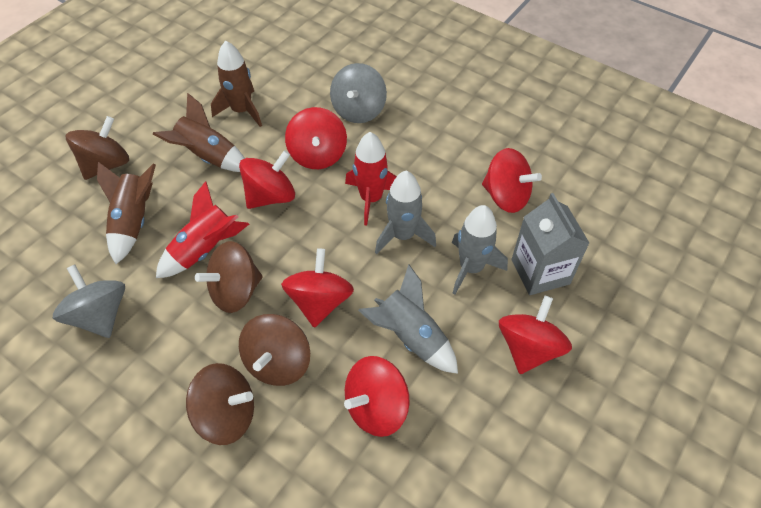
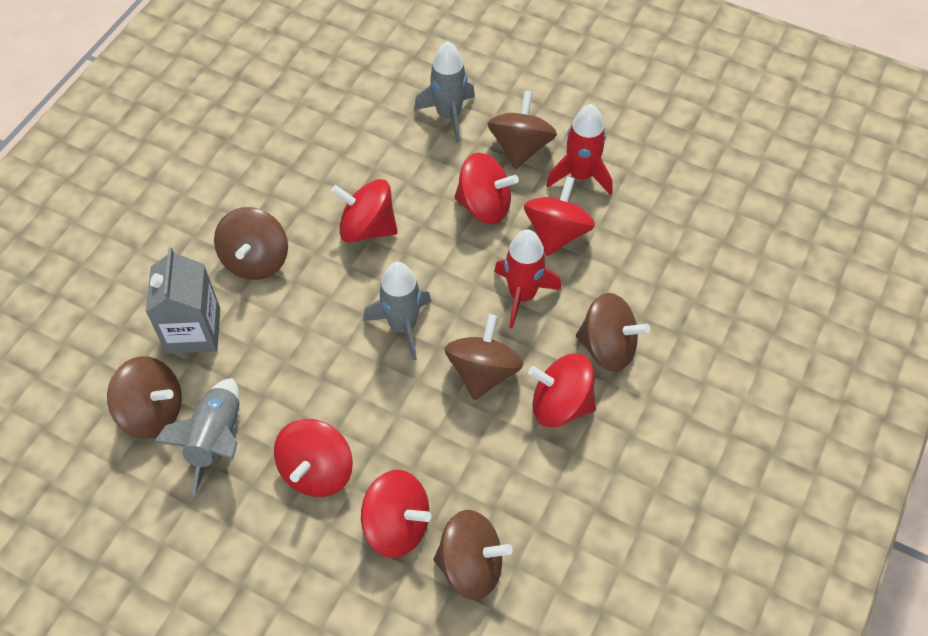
brown rocket: [97,162,156,264] [153,93,245,172] [211,41,262,127] = 3 -> none = 0
brown spinning top: [66,116,129,180] [186,363,254,445] [195,241,263,313] [239,314,310,386] = 4 -> [107,356,182,439] [214,207,288,280] [434,510,513,600] [445,314,523,400] [488,91,557,169] [576,293,650,372] = 6
grey spinning top: [53,265,125,338] [330,63,387,123] = 2 -> none = 0

